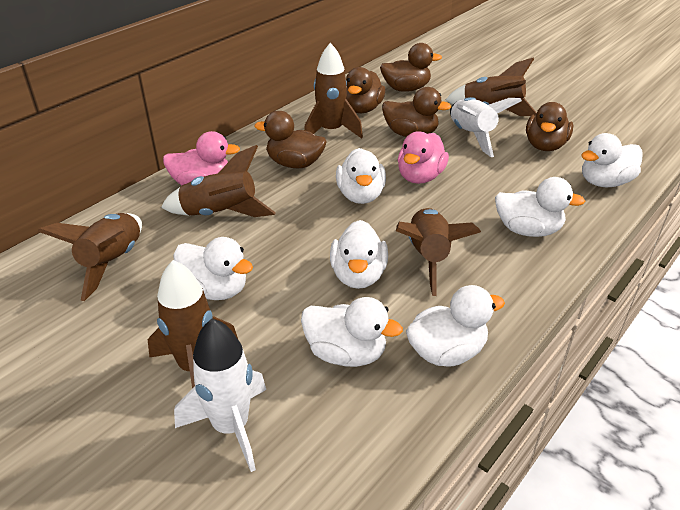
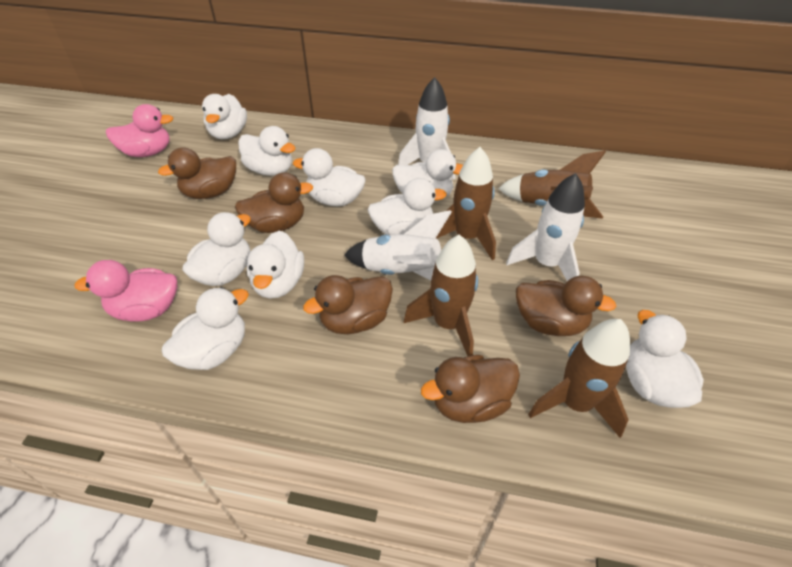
brown rocket: [38,213,142,301] [148,260,238,389] [161,145,276,217] [304,43,363,139] [396,208,481,296] [446,57,537,116] = 6 -> [404,234,478,356] [436,147,496,261] [498,150,606,219] [528,319,630,438] = 4
white duck: [173,237,253,300] [301,297,403,367] [330,220,388,289] [336,148,386,204] [406,285,505,367] [495,177,585,237] [581,133,643,187] = 7 -> [162,287,249,370] [182,212,251,286] [202,94,247,139] [238,126,296,176] [247,231,304,299] [293,148,365,206] [368,178,447,235] [392,149,463,202] [626,310,704,408] = 9
white rocket: [174,319,266,472] [450,97,522,157] = 2 -> [344,210,452,280] [398,77,455,180] [506,173,585,281] = 3

